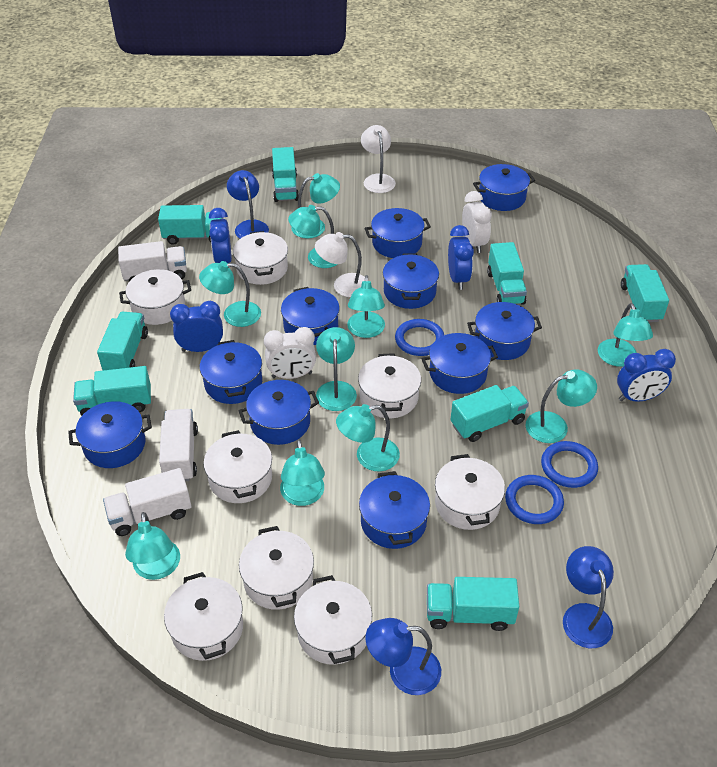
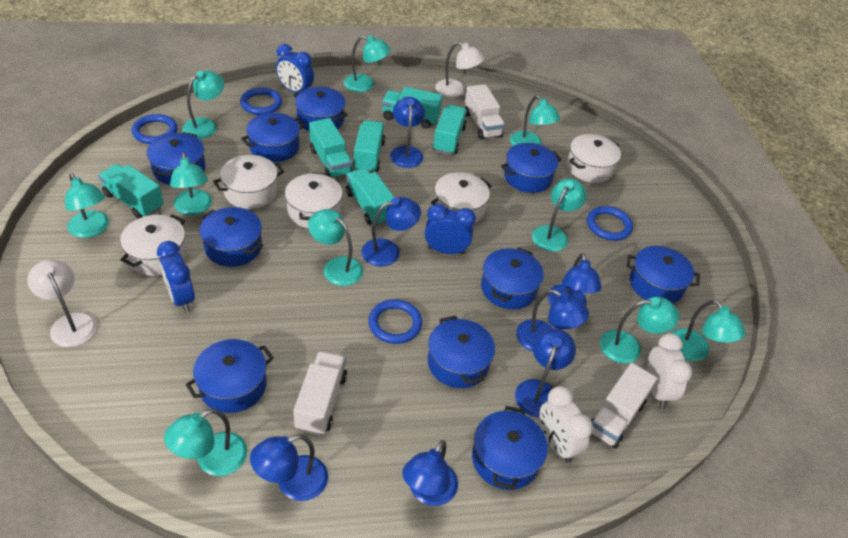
blue clock: [170,301,223,352] [209,208,232,263] [448,225,474,290] [617,349,676,402] = 4 -> [157,241,195,312] [276,44,314,93] [425,204,476,254] = 3
blue lamp: [227,170,269,239] [366,618,441,695] [563,546,614,648] = 3 -> [250,434,328,501] [361,197,421,267] [390,97,425,168] [402,440,458,506] [515,328,576,417] [516,290,589,352] [548,253,602,306] = 7
blue ring: [395,319,444,356] [505,475,564,524] [541,441,598,488] = 3 -> [132,114,178,144] [240,87,282,115] [368,299,422,344] [587,206,633,241] = 4
turquoise truck: [73,366,151,416] [97,312,148,370] [158,205,223,245] [272,147,299,202] [427,577,519,631] [450,385,529,442] [487,242,527,305] [621,264,669,322] = 8 -> [98,164,164,219] [309,118,353,178] [346,168,395,226] [353,120,385,173] [382,87,442,129] [432,105,467,155] = 6
white pot: [119,269,191,325] [164,572,243,661] [203,430,272,503] [233,231,288,285] [239,526,314,610] [294,575,372,665] [358,353,421,418] [435,454,505,530] = 8 -> [120,214,187,276] [213,155,284,209] [285,172,343,228] [431,172,492,223] [567,134,621,183] = 5

